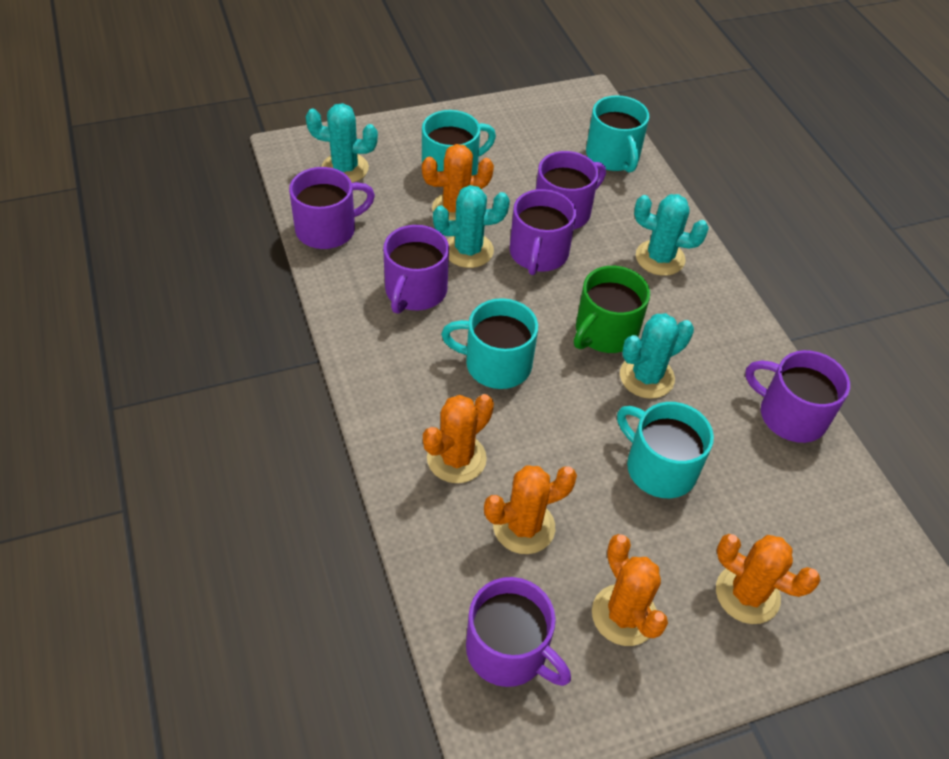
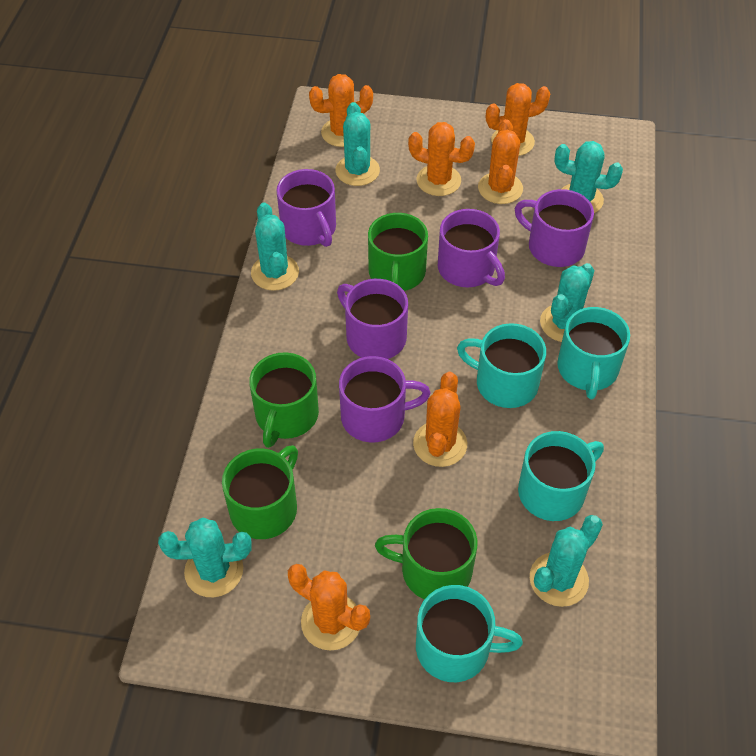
green mug: [574,266,650,353] = 1 -> [222,445,298,539] [249,352,319,448] [368,213,428,291] [375,508,478,599] = 4
orange cactus: [422,144,494,221] [423,394,494,483] [484,465,577,554] [592,534,668,646] [716,534,820,624] = 5 -> [288,564,370,651] [309,74,373,147] [408,122,475,196] [413,372,467,467] [478,119,523,204] [486,83,550,156] = 6
purple mug: [289,167,375,249] [383,225,449,314] [466,577,571,687] [510,189,576,275] [536,151,606,229] [745,350,850,443] = 6 -> [276,169,336,247] [337,279,408,359] [339,356,431,443] [438,209,505,288] [515,189,594,267] = 5
turquoise cactus: [306,103,378,183] [433,185,510,268] [620,313,694,399] [634,194,709,276] = 4 -> [158,518,252,597] [251,203,299,291] [335,102,380,186] [530,515,603,607] [540,263,594,342] [554,141,623,213] = 6

